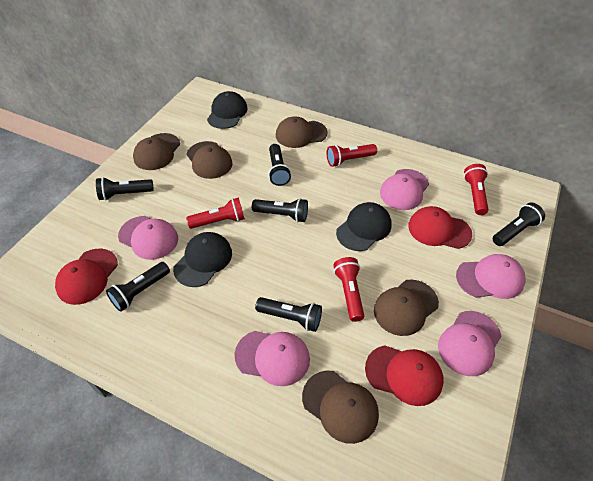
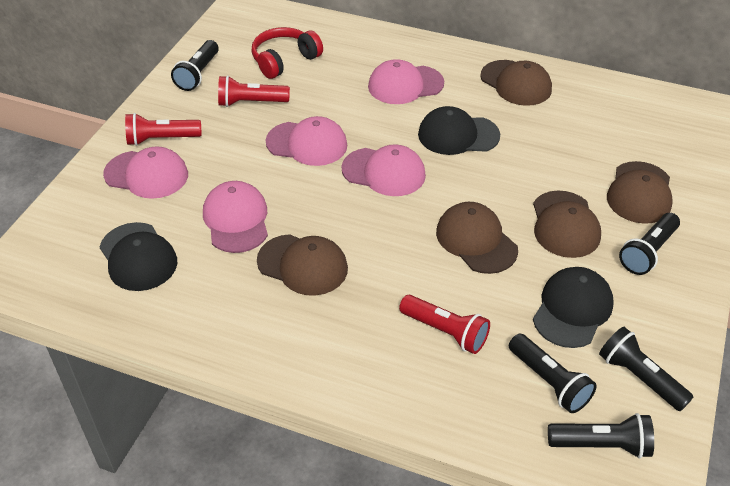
black flashlight: [96,177,154,201] [106,262,170,312] [252,198,308,222] [255,297,322,332] [268,144,291,186] [493,202,545,246] = 6 -> [171,40,219,91] [509,334,597,413] [548,413,654,458] [599,327,693,411] [619,213,680,275] = 5
red cap: [55,249,118,305] [365,345,443,406] [408,206,472,249] = 3 -> none = 0
red flashlight: [186,197,245,229] [327,144,377,167] [333,257,364,322] [464,164,488,215] = 4 -> [125,113,202,146] [218,75,290,107] [399,295,490,354] = 3
red headphones: none = 0 -> [251,27,323,79] = 1

